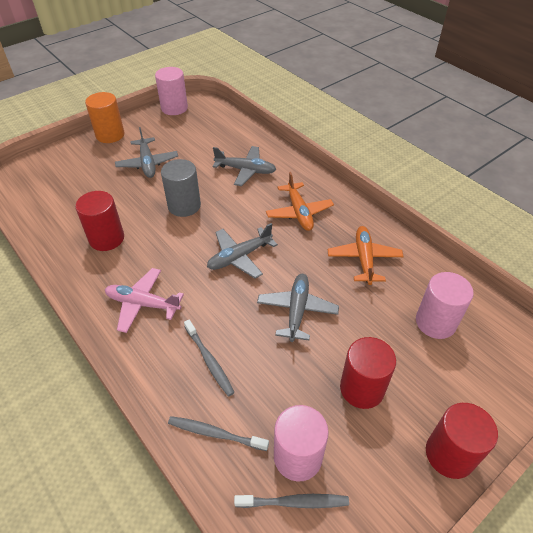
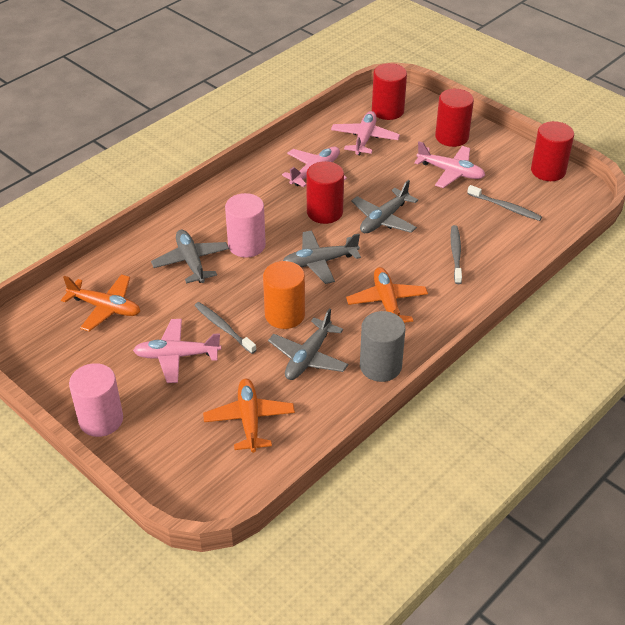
orange plane: [266,172,334,231] [328,226,404,285] = 2 -> [61,274,140,331] [203,379,295,453] [346,267,428,323] = 3
pink cylinder: [155,67,188,115] [274,405,329,482] [416,272,474,339] = 3 -> [69,363,123,437] [225,193,266,258] = 2
pink plane: [105,268,184,333] = 1 -> [133,319,221,383] [282,147,347,187] [331,111,400,155] [414,141,485,188] = 4
red cylinder: [75,191,124,251] [340,337,396,409] [426,403,498,479] = 3 -> [306,161,344,224] [372,63,407,120] [435,89,474,147] [531,121,574,181] = 4

